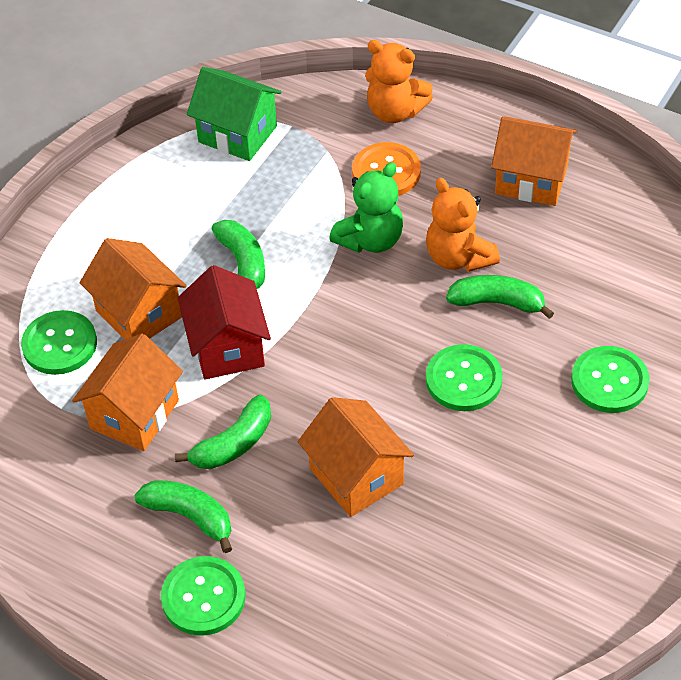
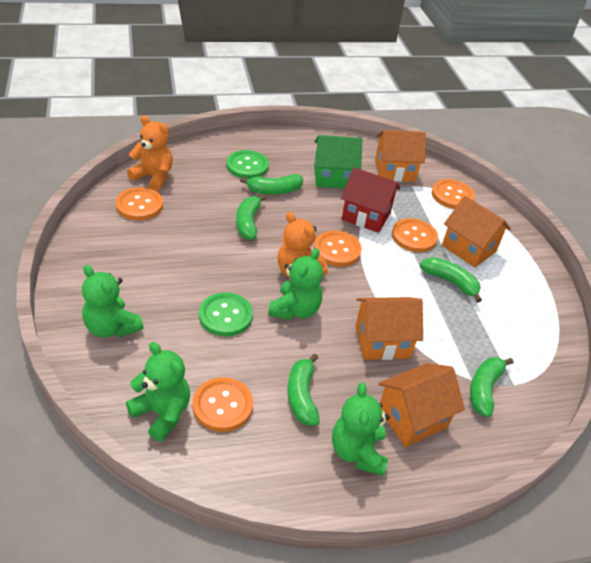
green banana: [134,480,232,553] [175,395,271,469] [212,220,265,289] [446,275,554,319] = 4 -> [236,195,266,240] [240,174,303,195] [288,354,320,426] [420,257,482,303] [470,357,513,417] = 5
green button: [21,310,97,375] [161,556,245,636] [426,344,503,411] [571,346,650,413] = 4 -> [199,292,253,336] [227,150,269,179] = 2
green teddy bear: [329,162,403,253] = 1 -> [82,265,144,338] [126,342,190,442] [268,248,323,320] [332,383,390,476] = 4
orange button: [352,142,421,196] = 1 -> [116,187,163,221] [192,377,253,432] [314,231,362,267] [392,218,438,252] [432,179,475,209] = 5

